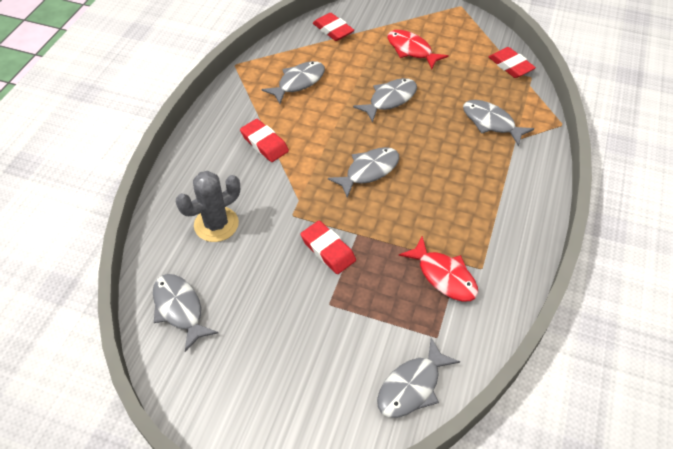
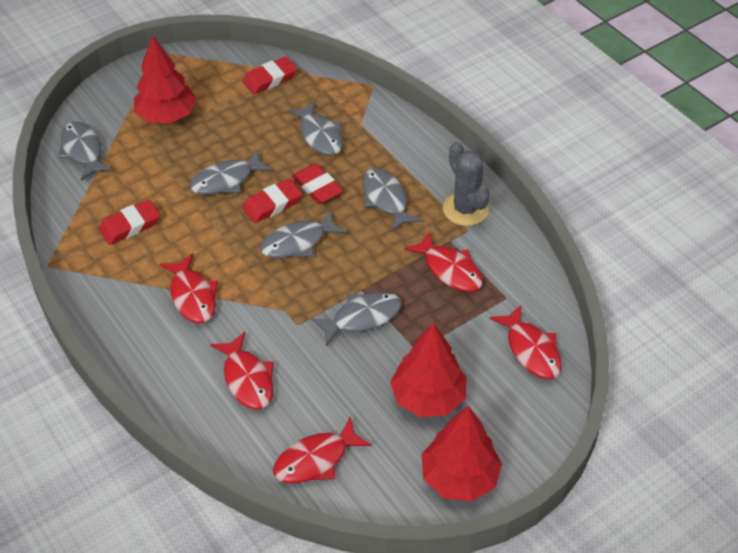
red fish: [387,30,449,70] [399,236,478,301] = 2 -> [159,253,218,323] [210,332,274,410] [273,417,372,483] [404,231,483,292] [490,305,562,379] = 5
red tree: none = 0 -> [134,35,196,123] [390,323,467,417] [421,406,502,502] = 3

